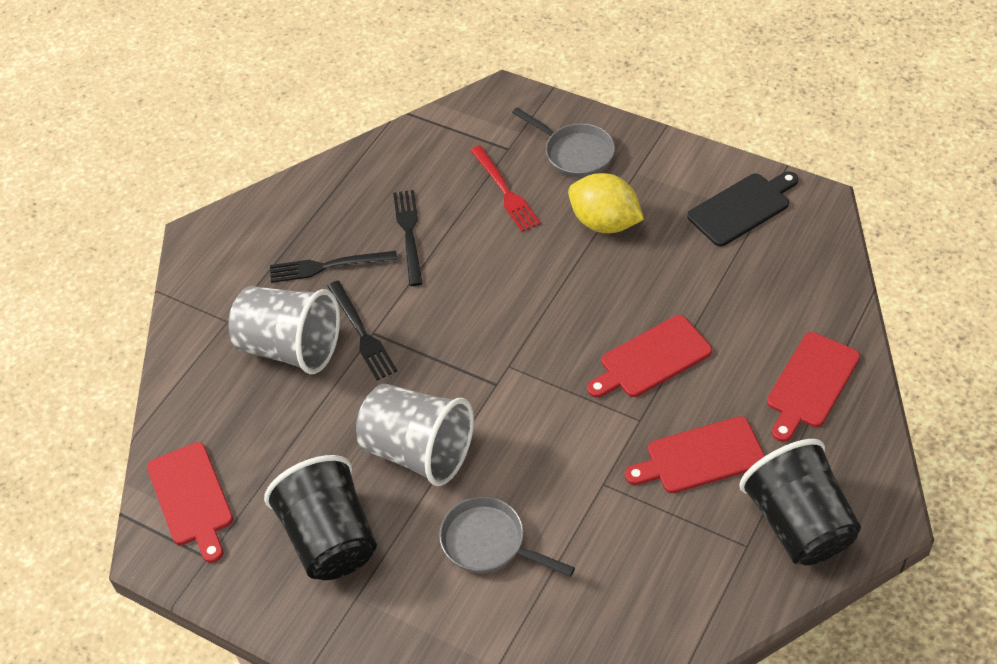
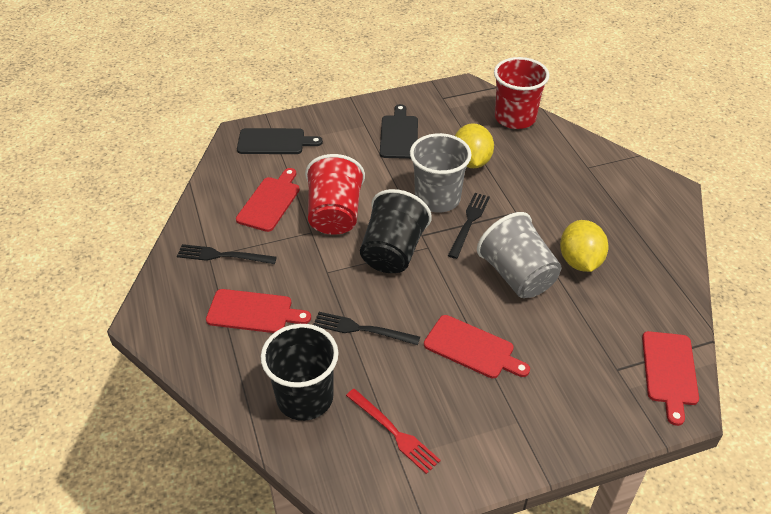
black cutting board: [687,171,798,246] = 1 -> [237,128,323,154] [380,104,418,159] = 2
grey pan: [439,496,575,577] [512,108,615,178] = 2 -> none = 0
red cup: none = 0 -> [305,154,365,235] [494,57,549,129] = 2
yellow lemon: [568,173,644,233] = 1 -> [455,123,494,168] [560,220,608,272] = 2

